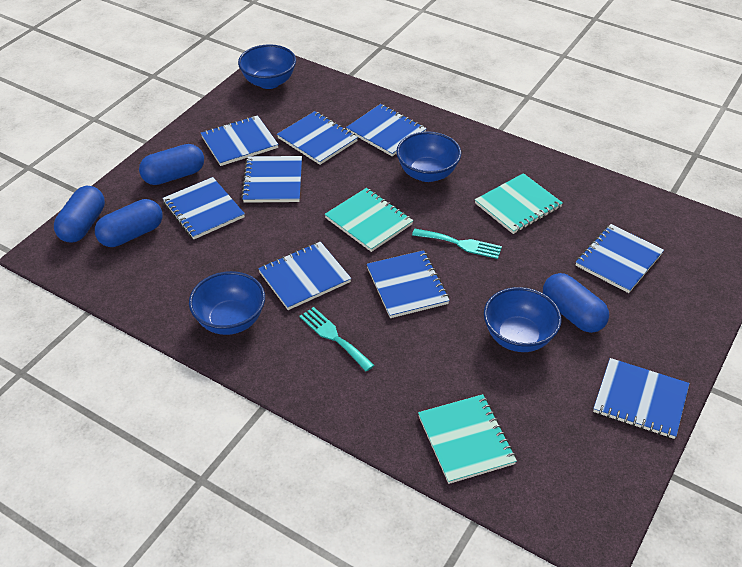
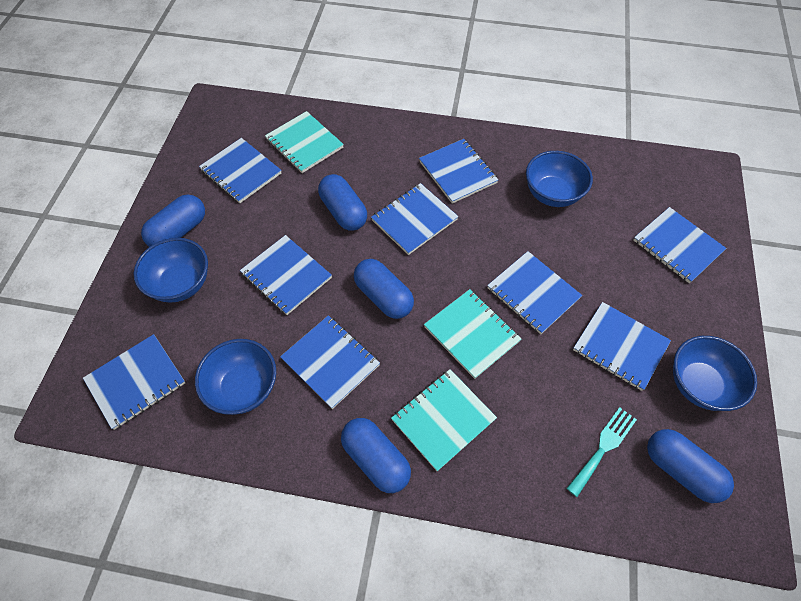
blue capsule: [54,186,105,243] [95,199,163,247] [139,144,204,185] [543,273,609,333] = 4 -> [141,194,205,247] [318,174,367,231] [341,418,411,493] [354,259,414,319] [647,429,734,503] = 5
turquoise fork: [299,307,374,372] [412,229,502,259] = 2 -> [566,407,637,497] = 1

